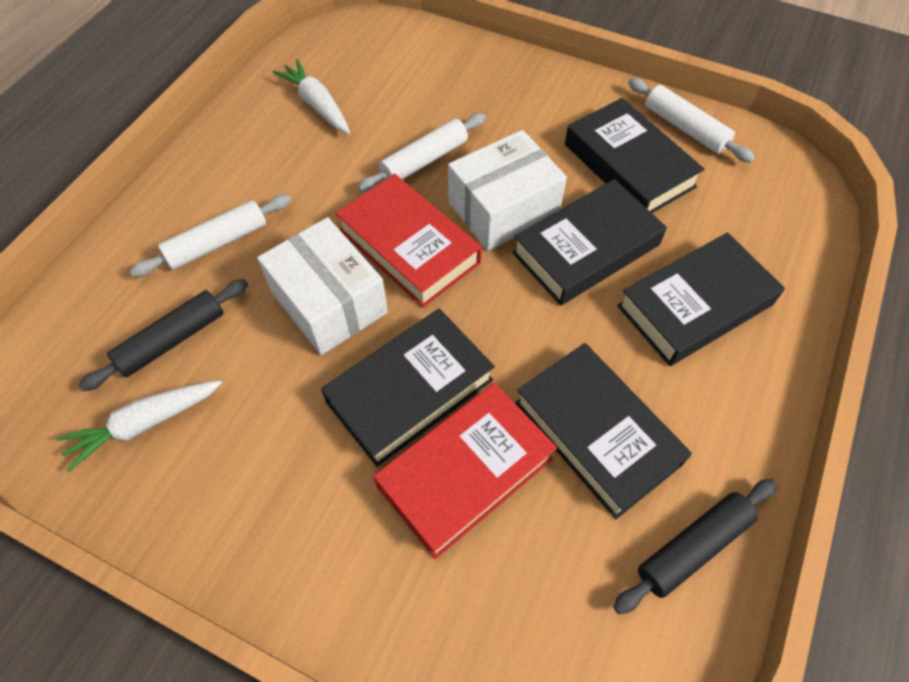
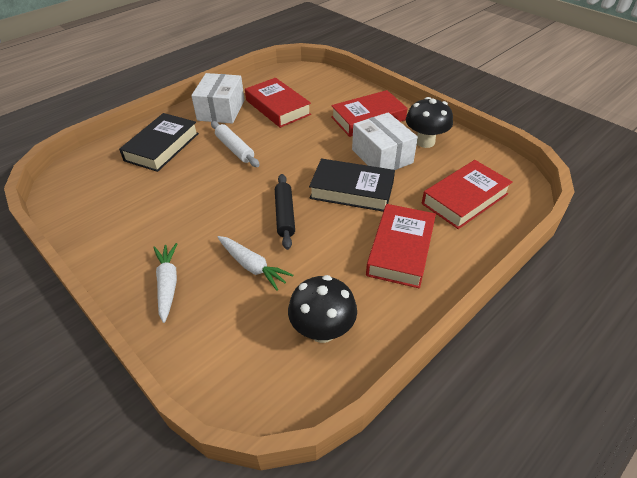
black book: [321,309,495,467] [512,179,667,305] [515,343,692,519] [565,98,705,213] [617,233,785,366] = 5 -> [119,113,199,172] [309,158,395,212] = 2
black mushroom: none = 0 -> [288,275,357,343] [406,97,453,148] = 2
black rolling pin: [78,279,248,392] [613,479,777,614] = 2 -> [275,174,295,250] = 1
red book: [335,174,482,308] [373,383,557,559] = 2 -> [245,78,311,128] [331,90,408,137] [366,204,436,289] [422,160,513,229] = 4
white rolling pin: [130,195,291,277] [358,113,486,192] [628,78,755,163] = 3 -> [211,121,260,167] = 1

